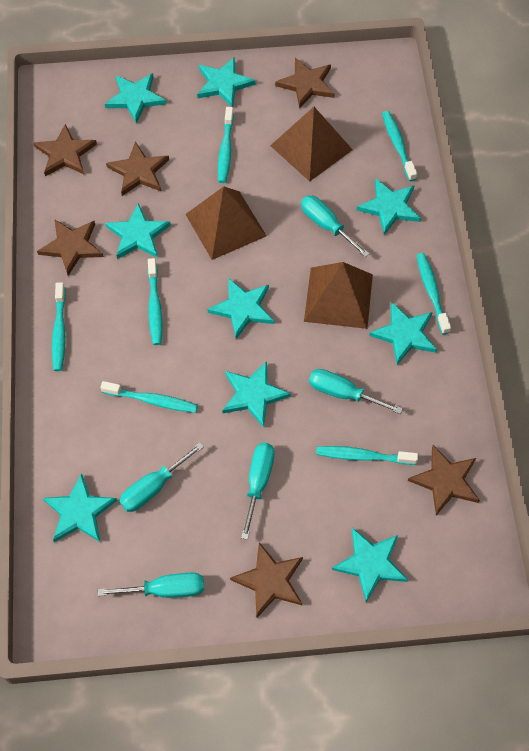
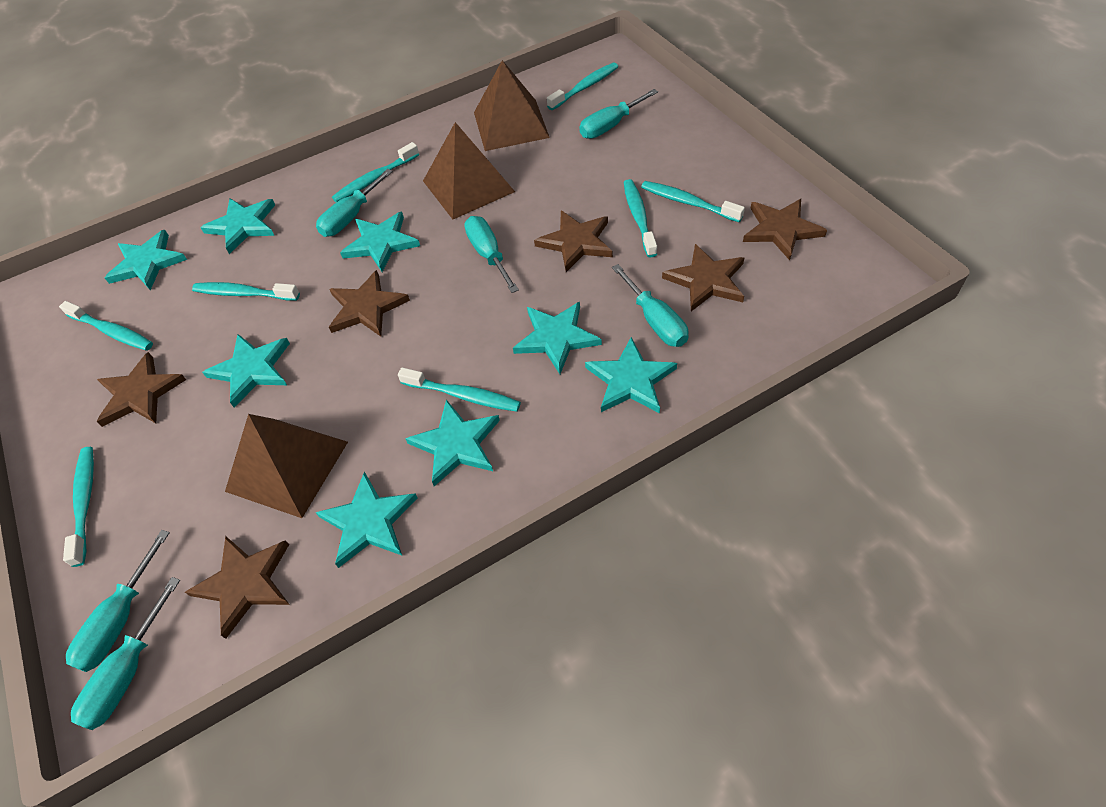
turquoise screwdriver: [98,573,204,598] [119,442,204,512] [241,443,274,540] [301,196,370,257] [309,369,403,414] = 5 -> [66,530,170,672] [71,577,180,730] [316,169,393,237] [464,216,519,293] [579,89,658,139] [612,264,689,347] = 6
turquoise star: [43,473,117,542] [105,73,166,124] [105,203,171,259] [197,57,256,107] [208,278,274,339] [222,361,291,428] [332,528,408,602] [357,179,421,235] [369,303,437,365] = 9 -> [105,230,187,290] [200,198,275,254] [202,334,290,407] [315,472,418,568] [340,212,420,272] [405,400,500,486] [513,302,602,374] [585,337,677,413] = 8
turquoise toothbrush: [52,282,66,371] [100,381,198,413] [148,258,163,345] [218,107,234,183] [316,446,418,465] [382,111,417,181] [417,253,451,334] = 7 -> [59,301,153,351] [63,447,94,567] [192,282,300,301] [332,142,419,202] [398,367,521,412] [547,62,618,110] [624,179,657,258] [641,181,745,222] = 8

